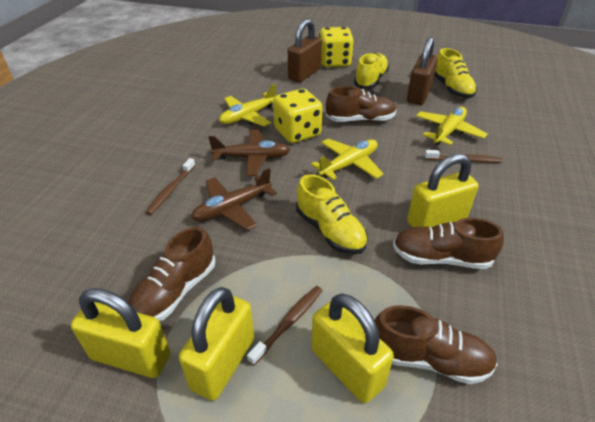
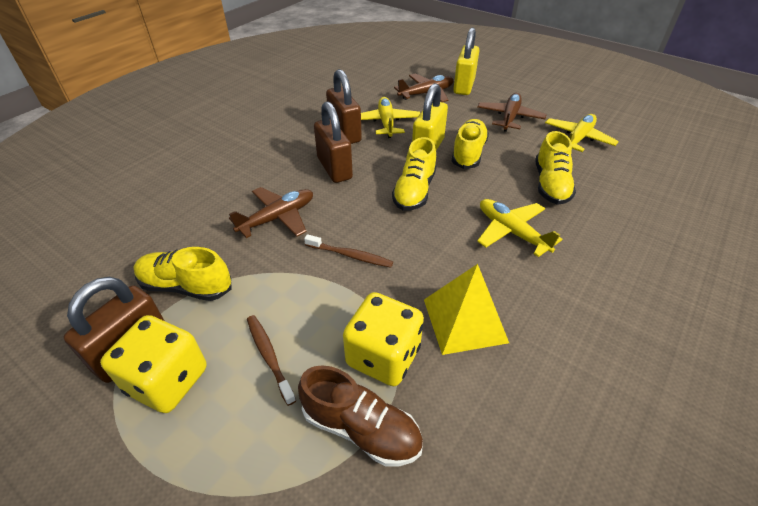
brown padlock: [288,19,322,82] [407,37,438,105] = 2 -> [63,277,164,383] [314,102,353,183] [326,69,362,144] = 3
brown plane: [191,168,277,230] [208,130,290,176] = 2 -> [229,187,313,238] [394,73,453,102] [477,93,547,132] = 3
brown shoe: [128,227,216,322] [326,86,397,122] [375,305,498,384] [393,218,504,269] = 4 -> [298,365,423,466] = 1
brown toothbrush: [145,158,195,215] [247,286,323,366] [425,150,503,163] = 3 -> [247,315,296,406] [304,234,393,268] = 2
yellow padlock: [71,288,170,378] [179,287,254,401] [311,294,394,403] [407,154,478,227] = 4 -> [412,83,448,150] [453,28,479,95] = 2
yellow pyramid: none = 0 -> [424,264,509,355] = 1
yellow shoe: [296,174,368,255] [354,52,389,89] [434,48,477,98] = 3 -> [134,247,231,301] [392,137,437,211] [452,119,489,169] [535,131,576,205] = 4

